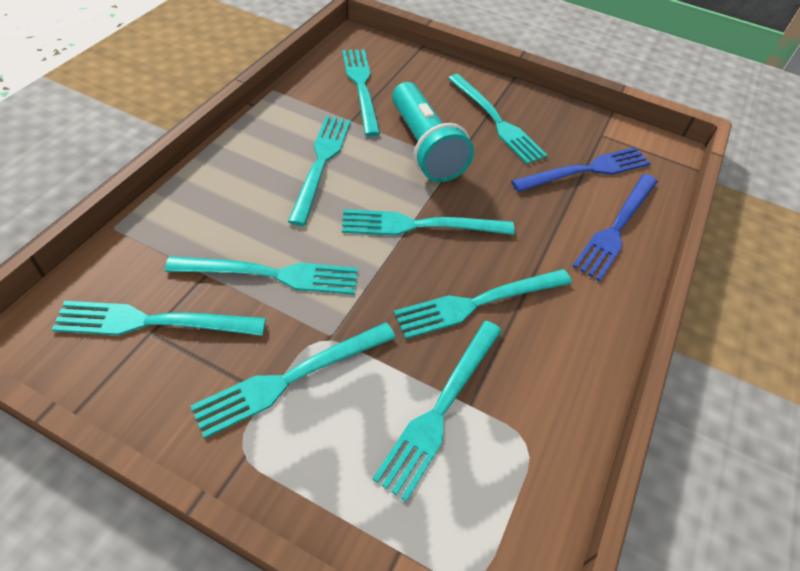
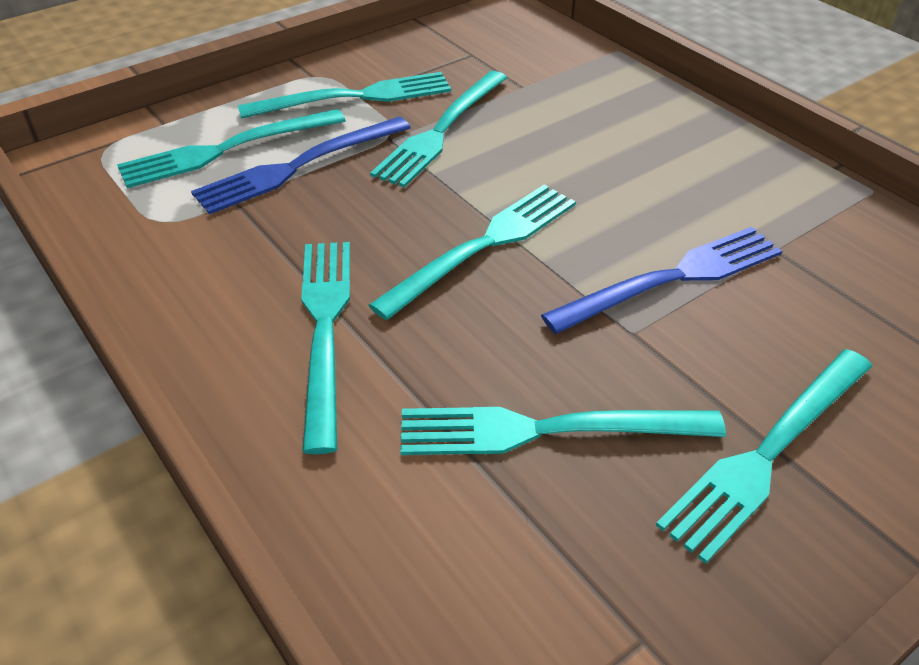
turquoise flashlight: [392,82,474,182] = 1 -> none = 0
turquoise fork: [52,301,266,336] [165,256,358,295] [191,322,396,439] [288,116,351,226] [342,49,380,136] [342,209,515,236] [372,321,502,501] [394,269,572,339] [448,74,548,164] = 9 -> [117,109,346,188] [238,72,451,119] [301,242,350,454] [369,185,576,320] [370,71,507,188] [401,407,726,455] [656,349,872,564] = 7

